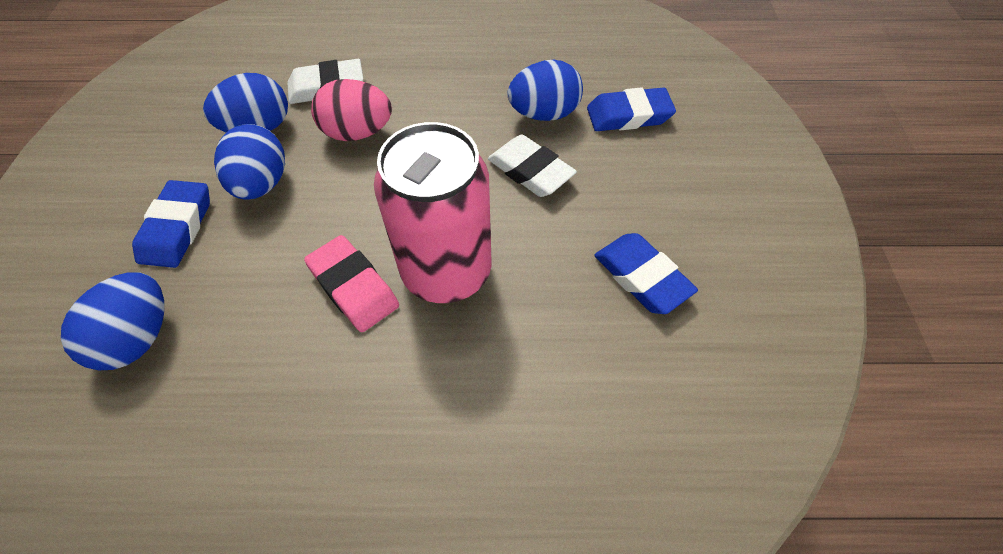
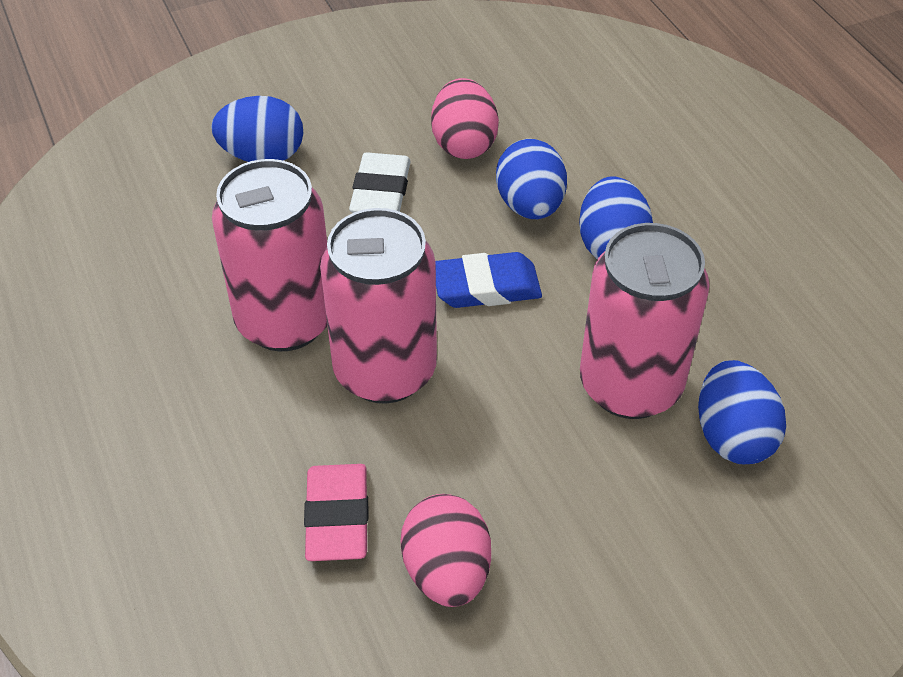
blue eraser: [132,180,210,268] [587,87,676,131] [594,233,698,314] = 3 -> [435,252,542,308] = 1
pink can: [374,122,491,303] = 1 -> [212,159,327,351] [320,208,437,404] [580,223,710,419] = 3
pink egg: [311,79,392,141] = 1 -> [400,494,491,607] [431,78,499,159] = 2
white eraser: [287,59,364,104] [488,135,577,197] = 2 -> [349,152,411,213] = 1

